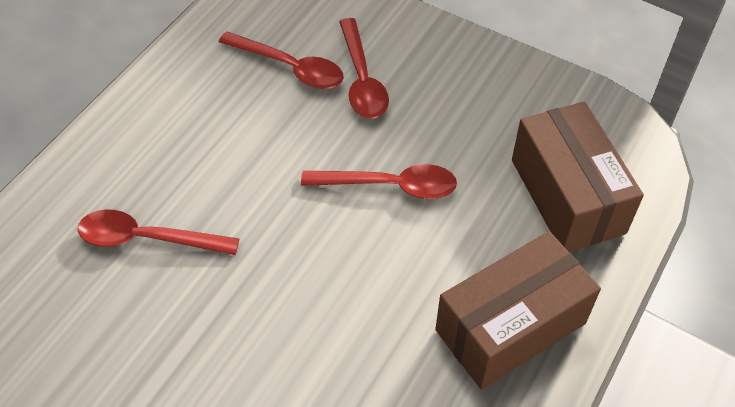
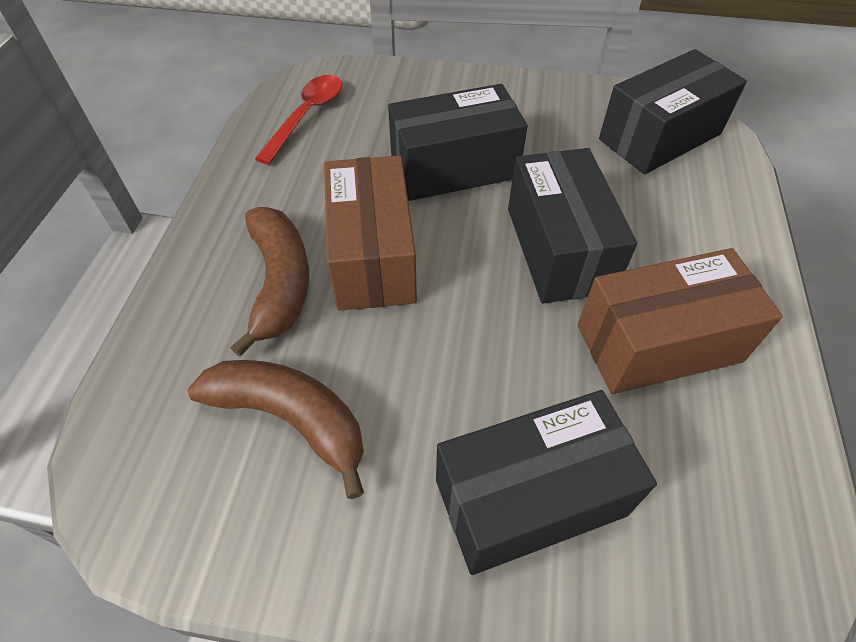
black box: none = 0 -> [388,84,528,201] [436,390,657,575] [508,148,637,303] [599,49,747,174] = 4
brown banana: none = 0 -> [188,360,364,499] [231,207,309,357] = 2
red spoon: [77,210,239,255] [219,31,344,89] [301,164,457,199] [339,18,389,118] = 4 -> [255,75,342,164] = 1

